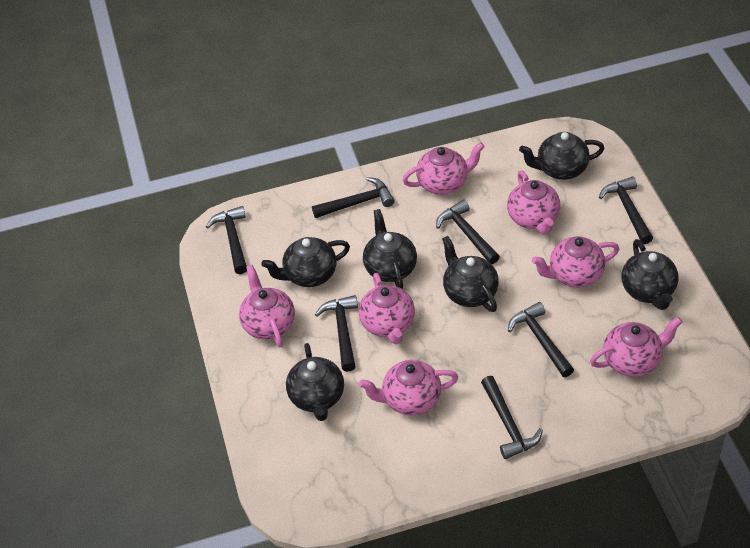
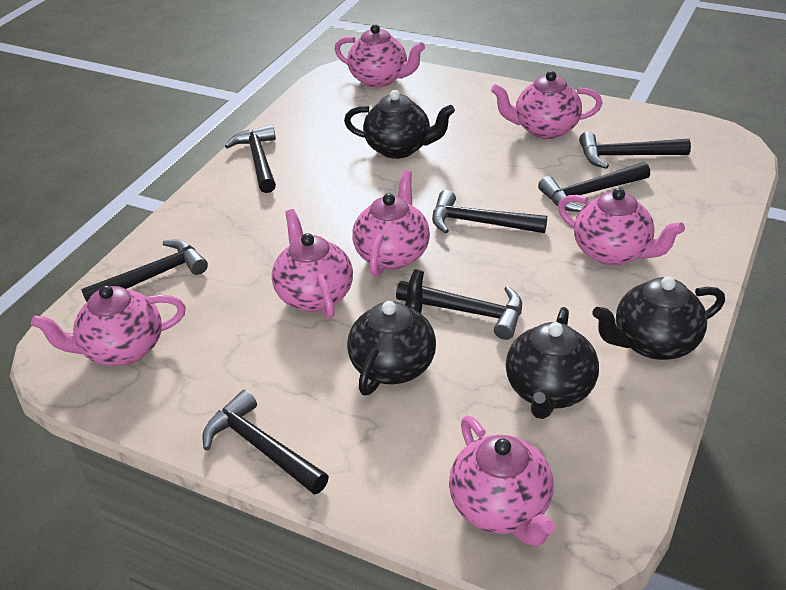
black teapot: [261,237,350,287] [286,343,344,421] [363,209,417,289] [442,236,499,312] [519,132,605,180] [622,239,678,310] = 6 -> [344,90,455,159] [347,269,436,395] [506,307,599,419] [592,276,725,360] = 4

